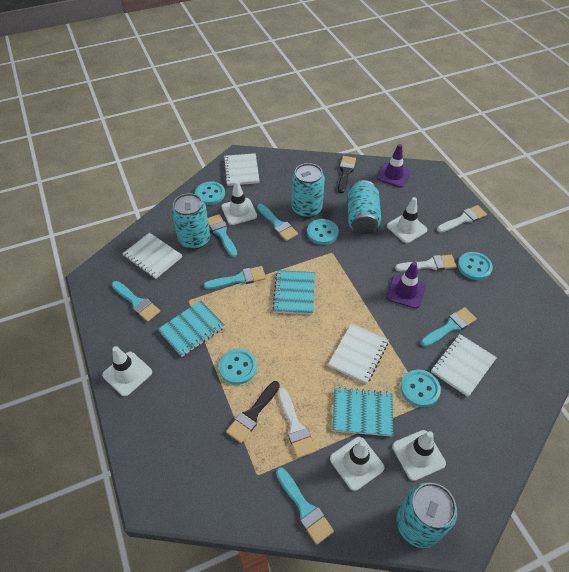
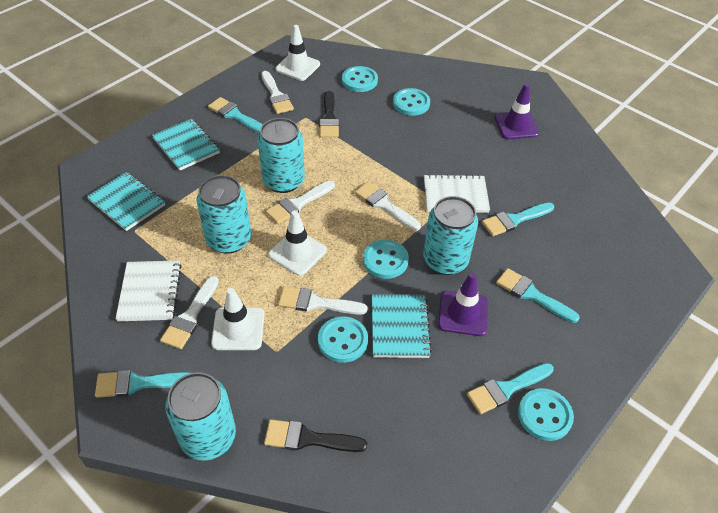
turquoise brush: [112,281,160,322] [204,266,266,289] [208,214,237,257] [257,204,298,241] [276,468,334,545] [421,307,477,347] = 6 -> [95,370,190,398] [208,97,263,133] [467,363,554,414] [482,202,554,236] [496,268,580,323] = 5
white brush: [278,388,316,458] [395,255,457,271] [437,205,487,232] = 3 -> [160,276,219,349] [261,71,294,114] [266,180,335,224] [278,286,368,315] [355,182,421,231] = 5
white notebook: [122,233,182,279] [224,153,260,186] [328,323,389,384] [431,334,497,397] = 4 -> [116,260,182,321] [424,174,490,213] = 2
white traffic cone: [102,346,152,396] [222,180,257,225] [330,437,384,491] [387,197,428,243] [392,430,446,481] = 5 -> [211,288,264,350] [268,210,327,276] [275,25,320,81] = 3

